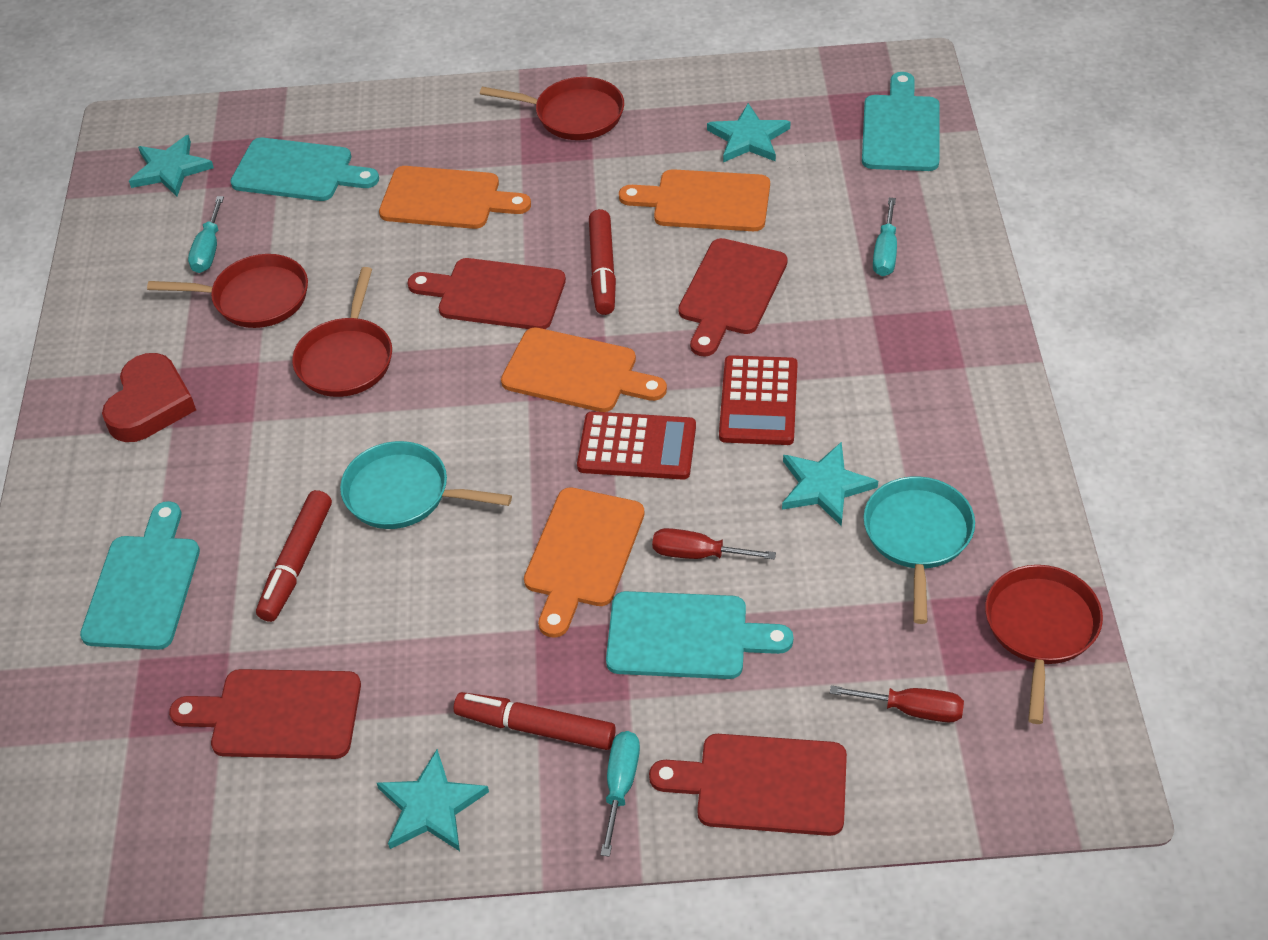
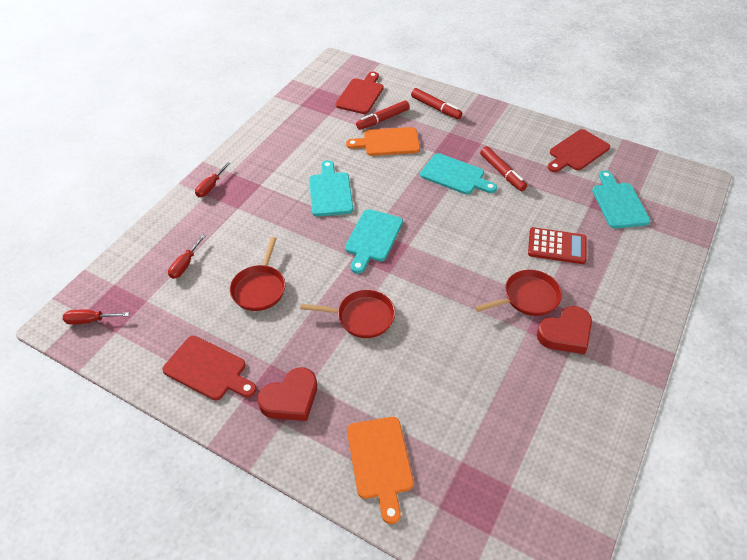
orange cutting board: [379,166,531,229] [501,327,667,412] [524,487,645,638] [619,169,770,231] = 4 -> [346,127,420,156] [347,417,414,524] = 2
red calculator: [577,411,696,480] [719,355,798,445] = 2 -> [528,227,586,264] = 1
red cutting board: [169,669,361,759] [408,258,566,329] [649,734,847,836] [678,238,787,357] = 4 -> [162,336,257,401] [336,72,384,114] [548,129,610,172] = 3
red heart: [102,353,196,442] = 1 -> [257,368,317,421] [537,306,592,354] = 2
red pan: [147,254,308,328] [292,267,392,397] [480,77,624,140] [985,565,1103,724] = 4 -> [230,237,285,311] [300,290,395,338] [475,270,562,316] = 3
red screwdriver: [652,528,776,560] [830,686,964,722] = 2 -> [63,310,129,324] [168,235,206,279] [195,162,231,197] = 3
turquoise pan: [340,441,512,529] [863,476,975,624] = 2 -> none = 0
turquoise screwdriver: [188,196,224,273] [600,731,640,857] [873,198,897,276] = 3 -> none = 0
turquoise star: [129,135,214,197] [377,749,489,851] [707,103,790,162] [782,442,878,526] = 4 -> none = 0

